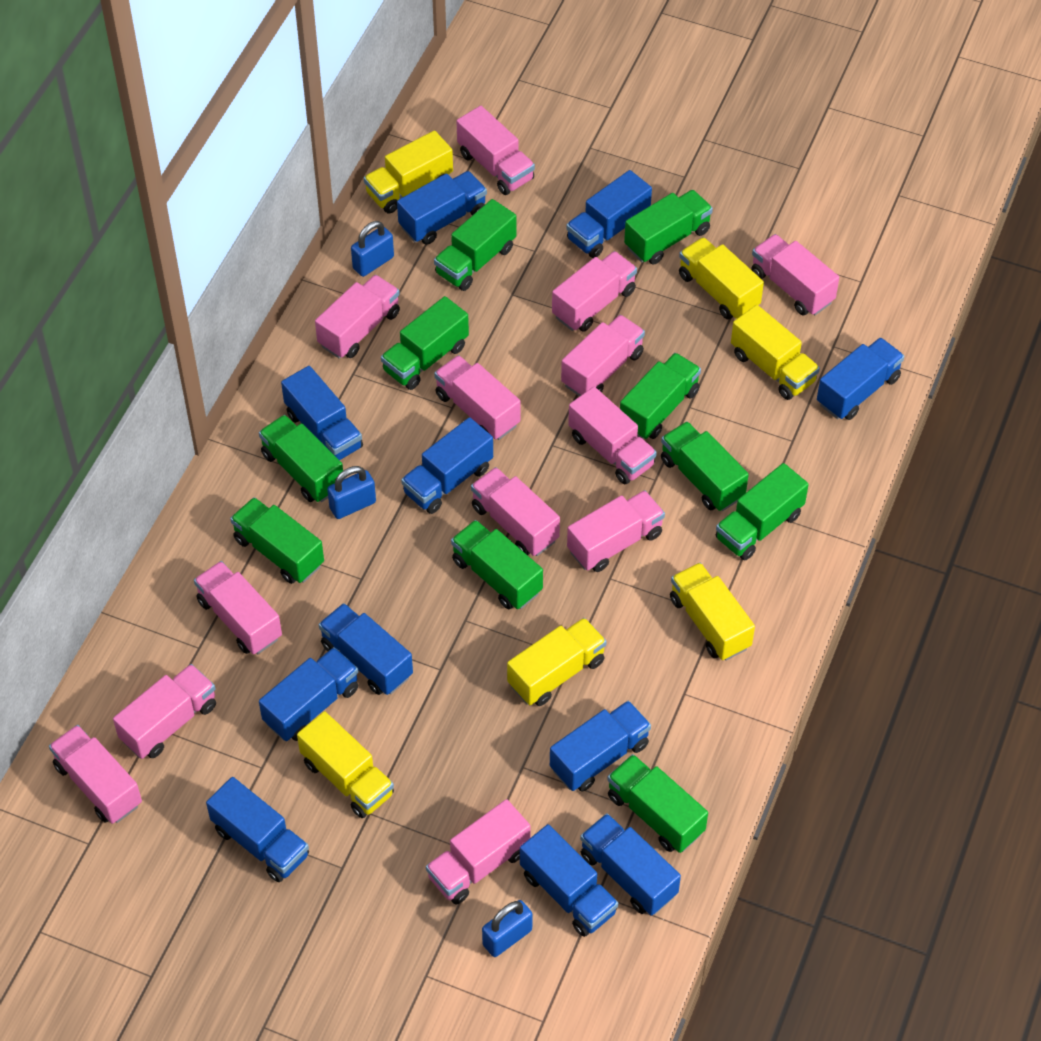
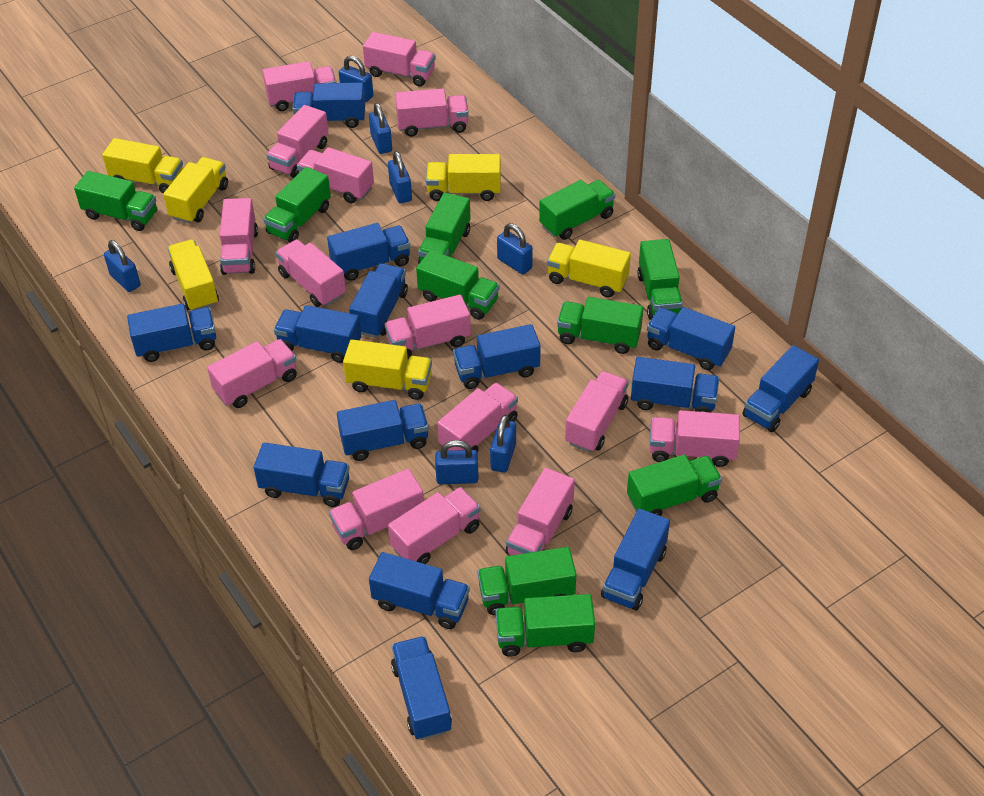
blue padlock: [327,466,376,519] [351,221,394,277] [482,900,532,957] = 3 -> [104,240,141,292] [339,56,373,102] [369,103,392,154] [388,151,412,203] [435,440,479,484] [490,415,516,473] [497,223,533,274] = 7
blue truck: [206,777,309,882] [259,647,358,741] [281,366,363,460] [319,603,413,695] [397,171,487,245] [401,417,493,514] [520,824,618,937] [550,701,651,792] [566,170,652,258] [580,813,681,916] [817,338,904,420] = 11 -> [127,304,216,362] [254,442,350,507] [274,305,361,363] [292,83,365,128] [327,223,410,281] [337,400,429,461] [349,263,408,338] [369,552,470,629] [391,636,452,740] [453,324,541,389] [601,509,670,610] [631,357,719,412] [647,307,735,370] [742,345,819,432] = 14
pink truck: [49,725,142,824] [113,664,216,759] [194,561,282,654] [315,275,400,358] [426,799,531,905] [434,355,521,440] [457,106,535,195] [471,467,560,556] [552,251,637,332] [561,315,645,397] [567,490,665,572] [568,387,657,484] [751,234,839,316] = 13 -> [207,339,297,408] [220,198,258,275] [262,61,336,111] [266,105,329,178] [276,239,346,307] [297,147,374,203] [329,469,424,550] [363,32,436,87] [385,295,471,359] [388,487,481,564] [395,89,469,137] [437,383,518,452] [506,468,575,555] [565,371,629,452] [650,410,740,467] = 15

